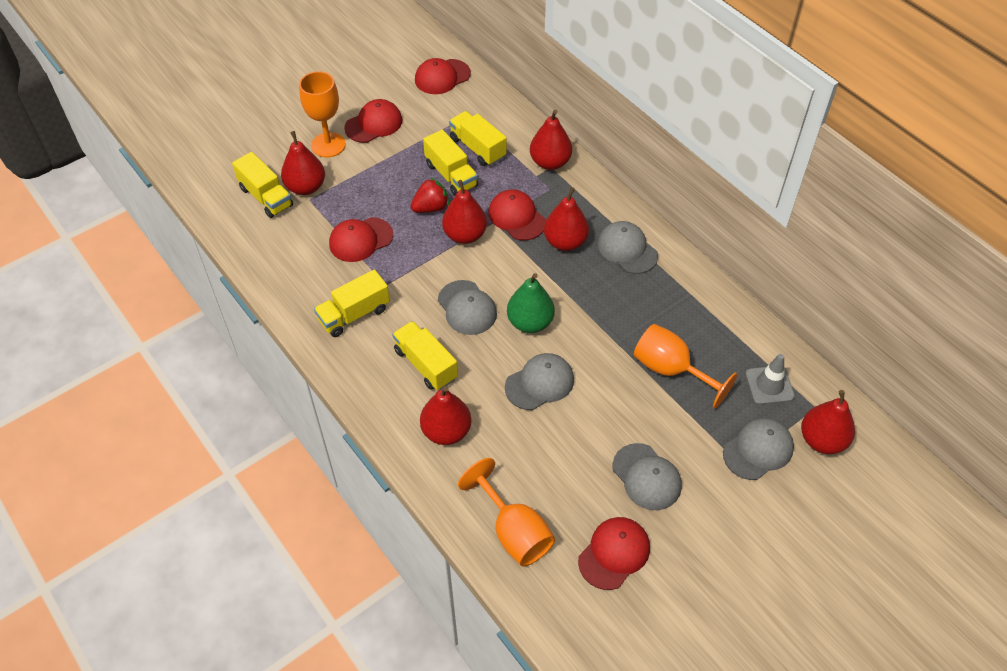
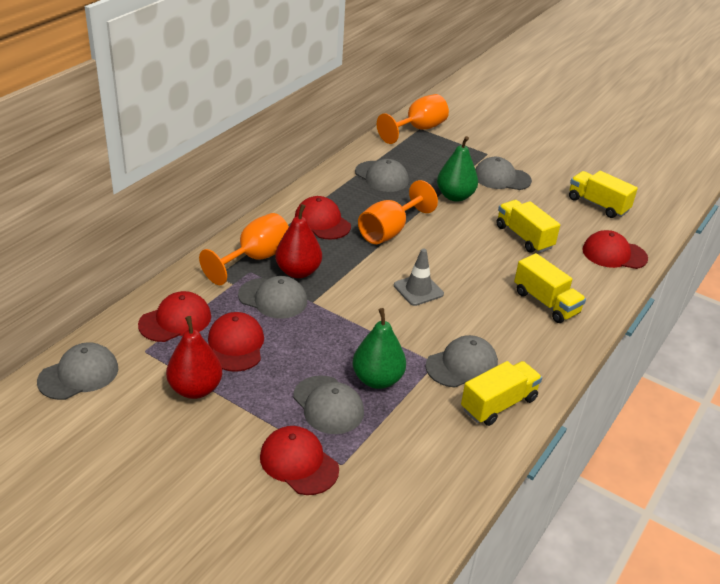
green pear: [507,273,555,333] = 1 -> [353,308,406,389] [437,136,478,202] = 2
grey cap: [438,280,497,335] [505,353,574,410] [598,221,658,274] [612,443,682,510] [723,418,794,480] = 5 -> [37,342,118,400] [238,276,307,319] [293,375,364,434] [355,159,409,192] [425,335,498,388] [475,157,532,190] = 6
red pear: [281,131,325,195] [420,386,472,445] [442,180,487,244] [530,110,572,170] [544,187,589,251] [801,390,855,454] = 6 -> [166,316,222,399] [275,204,322,278] = 2
red strawberry: [411,177,449,213] = 1 -> none = 0
yellow truck: [232,152,293,218] [314,270,390,337] [392,321,458,390] [423,130,478,196] [449,111,506,166] = 5 -> [461,361,542,426] [497,200,560,253] [514,253,586,323] [569,171,638,218] = 4

